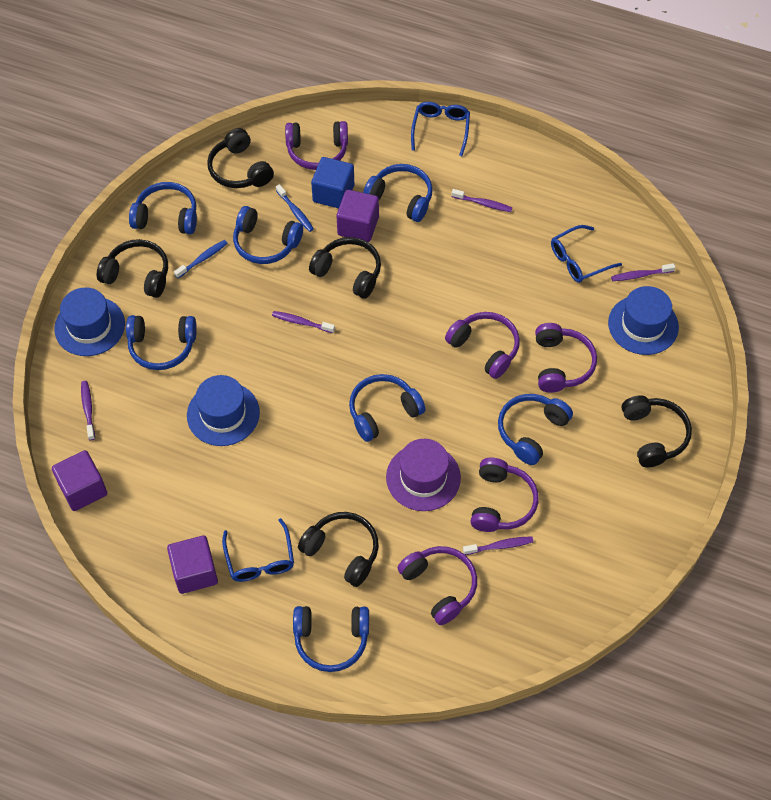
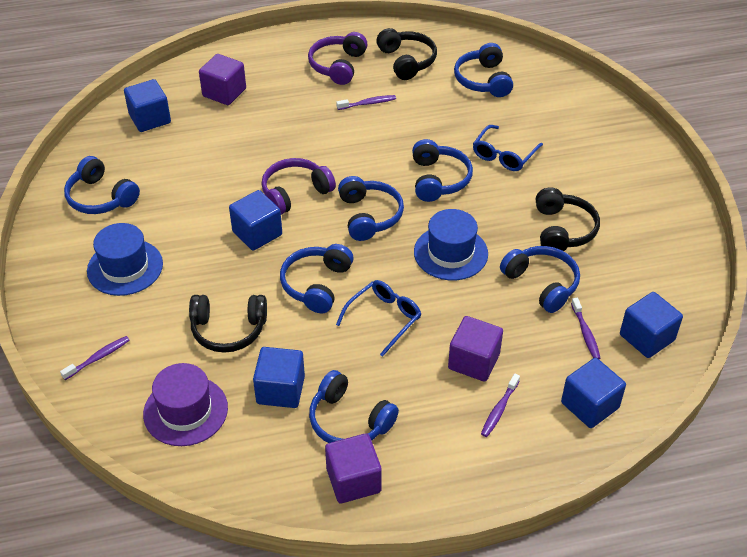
black headphones: [97,239,168,298] [207,128,274,188] [298,512,379,587] [309,237,381,299] [622,395,692,468] = 5 -> [189,295,267,353] [376,28,437,80] [536,187,600,251] = 3
blue cube: [311,157,354,208] = 1 -> [124,79,171,132] [229,190,282,251] [253,347,305,408] [561,358,626,428] [620,292,683,358] = 5
blue glasses: [222,518,294,582] [411,102,470,156] [551,225,622,283] = 3 -> [336,280,421,357] [473,125,543,171] = 2
blue hat: [54,287,125,356] [187,375,260,446] [608,286,679,355] = 3 -> [87,223,163,296] [414,209,488,280] = 2
blue toothbrush: [174,240,228,278] [276,184,314,232] = 2 -> none = 0
purple headphones: [285,121,348,170] [397,546,477,625] [445,312,520,379] [470,458,539,532] [535,323,597,393] = 5 -> [262,158,336,215] [308,32,368,85] = 2
purple toothbrush: [81,381,95,440] [272,311,335,333] [451,189,512,212] [463,536,533,555] [611,263,675,281] = 5 -> [60,336,130,380] [336,95,396,110] [481,374,520,437] [571,298,600,359] = 4

